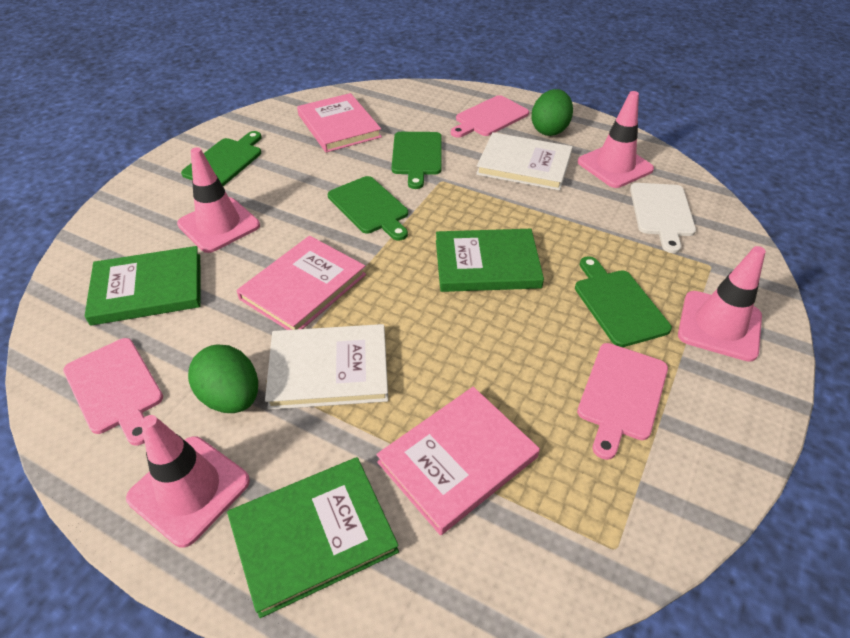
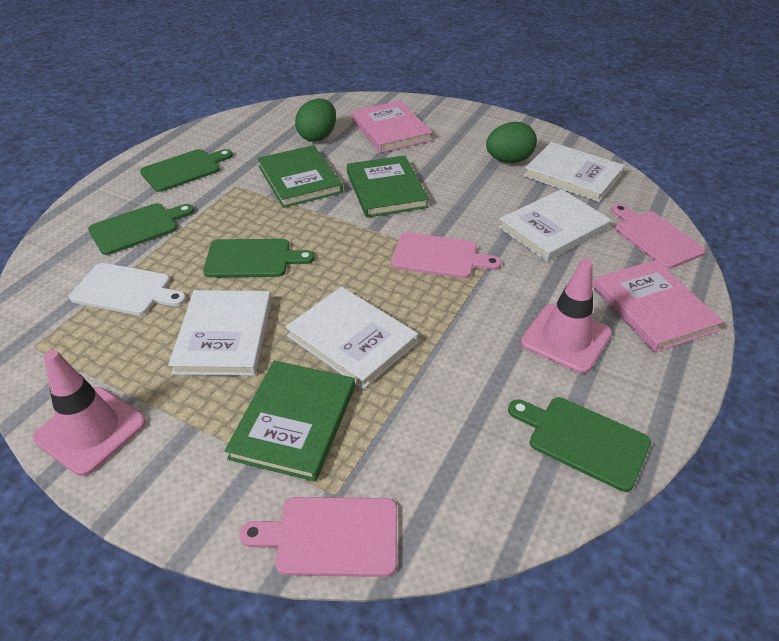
pink book: [236,236,366,330] [297,93,382,153] [376,387,540,535] = 3 -> [351,101,432,153] [593,260,723,353] = 2
pink traffic cone: [126,415,250,548] [177,147,260,253] [578,91,654,188] [678,246,766,362] = 4 -> [33,350,146,476] [521,259,612,373] = 2
white book: [265,324,388,410] [476,132,573,191] = 2 -> [168,290,272,376] [285,287,418,389] [498,189,611,262] [524,142,625,202] = 4

